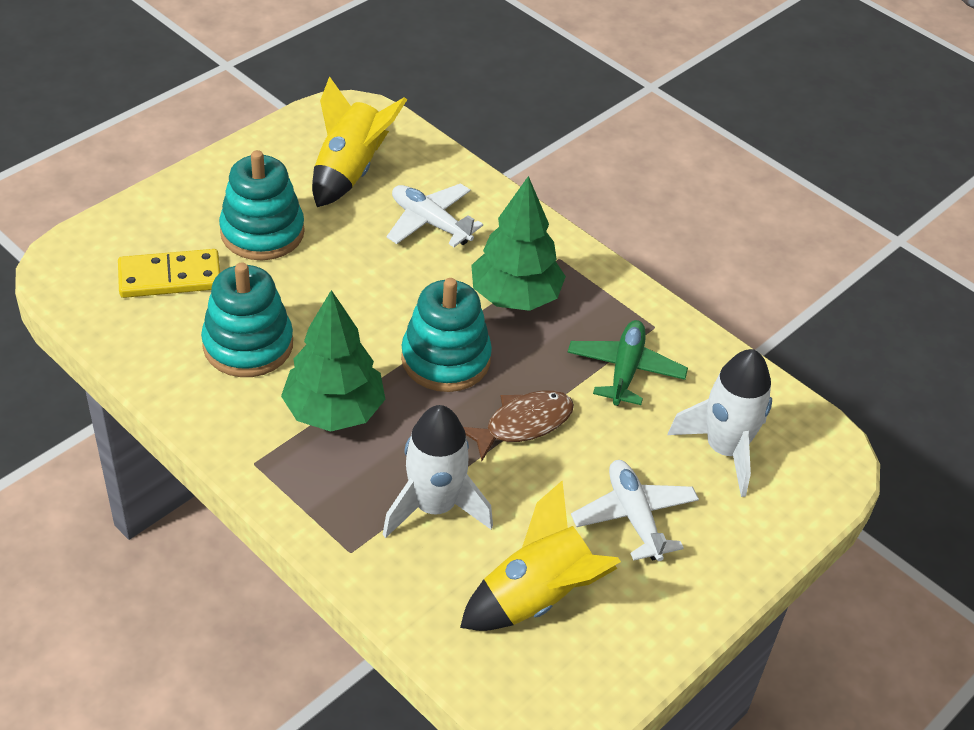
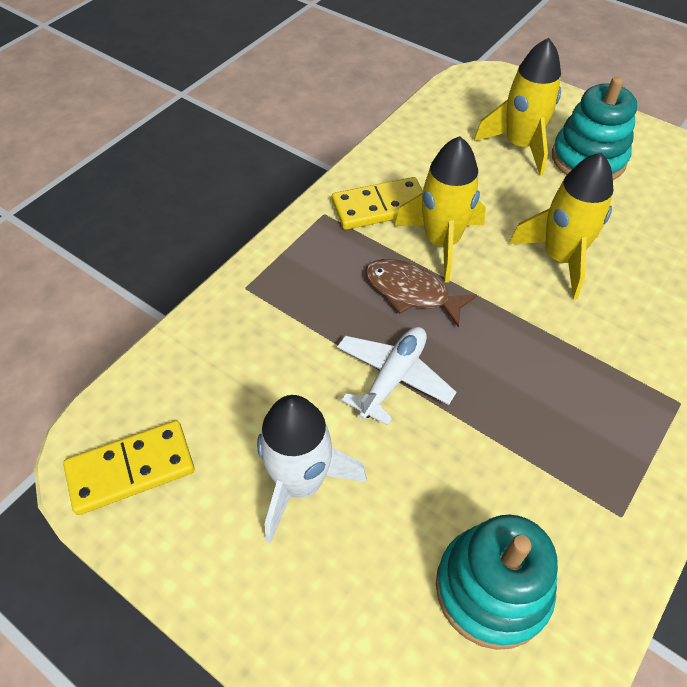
green plane: [567,320,688,406] = 1 -> none = 0
green tree: [281,290,386,432] [471,176,566,311] = 2 -> none = 0
turquoise stacking toy: [201,262,293,377] [219,150,305,260] [401,278,492,392] = 3 -> [436,515,558,650] [552,76,637,180] = 2
white plane: [387,183,483,247] [571,460,699,561] = 2 -> [337,327,456,426] = 1
white rocket: [382,405,493,538] [667,349,772,497] = 2 -> [257,395,367,543] = 1
yellow domino: [118,249,220,298] = 1 -> [63,421,195,515] [332,177,423,230] = 2
yellow rocket: [312,76,407,207] [460,480,621,631] = 2 -> [395,136,486,282] [474,38,561,176] [509,152,614,300] = 3

